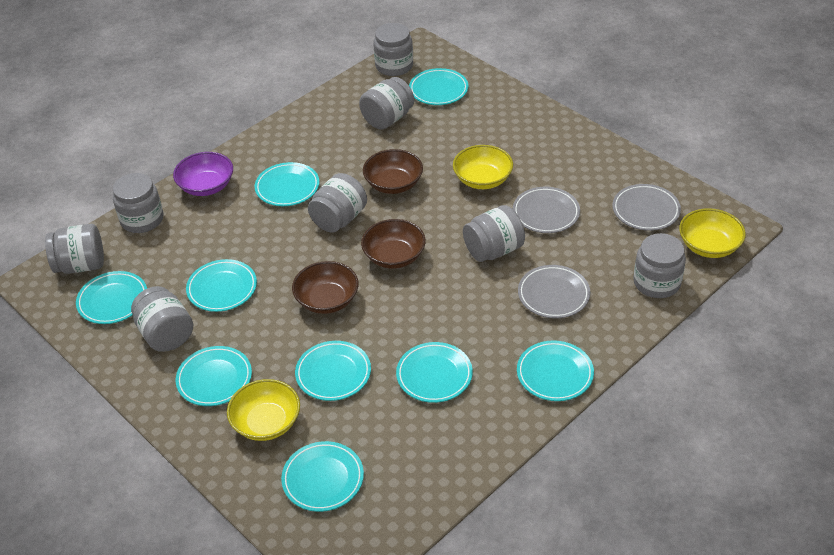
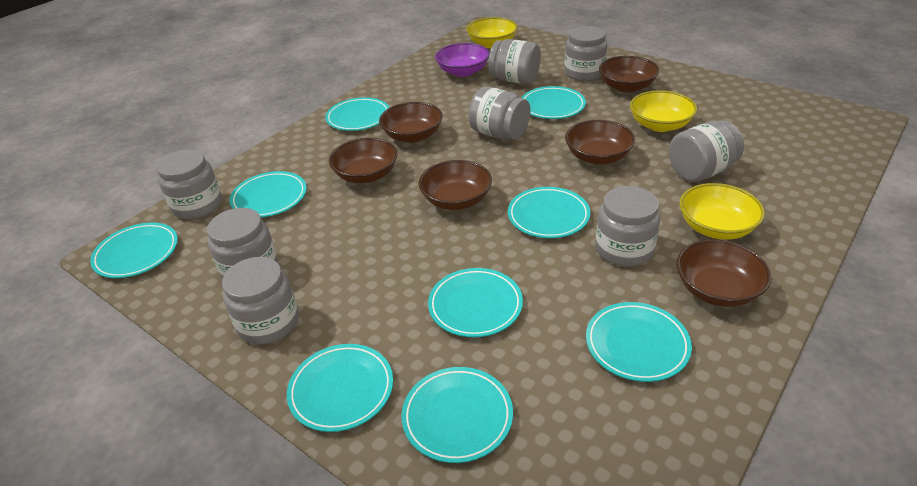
brown bowl: [292,261,359,314] [361,219,426,269] [363,149,423,194] = 3 -> [329,138,397,183] [379,102,443,143] [419,160,492,210] [565,120,635,165] [599,56,659,93] [676,239,771,307] = 6
grey plate: [513,187,580,233] [518,265,590,318] [612,184,681,231] = 3 -> none = 0

